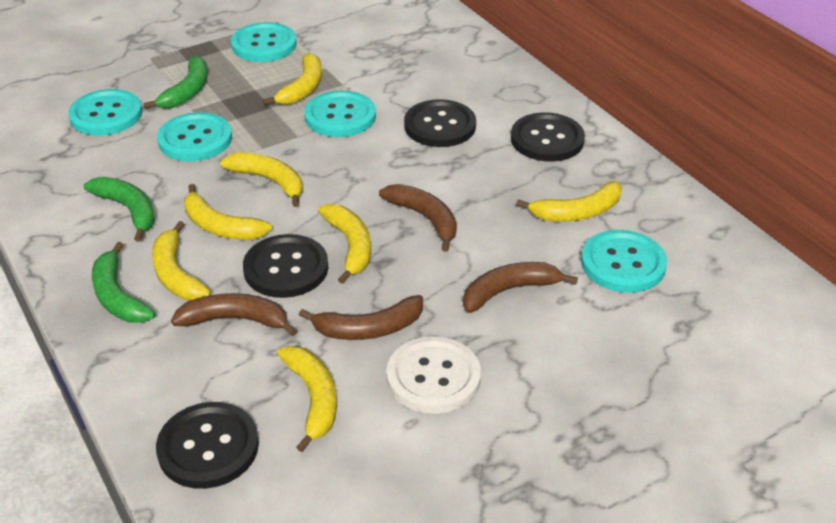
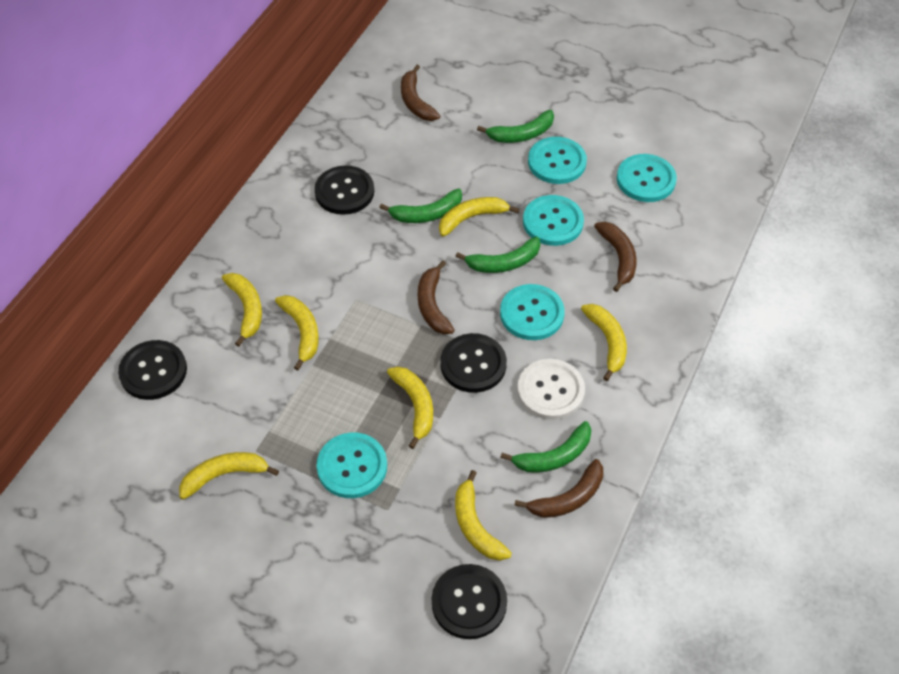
green banana: [84,177,155,241] [92,242,155,323] [143,56,208,109] = 3 -> [379,189,462,223] [455,237,541,273] [477,110,554,143] [500,421,591,473] = 4

